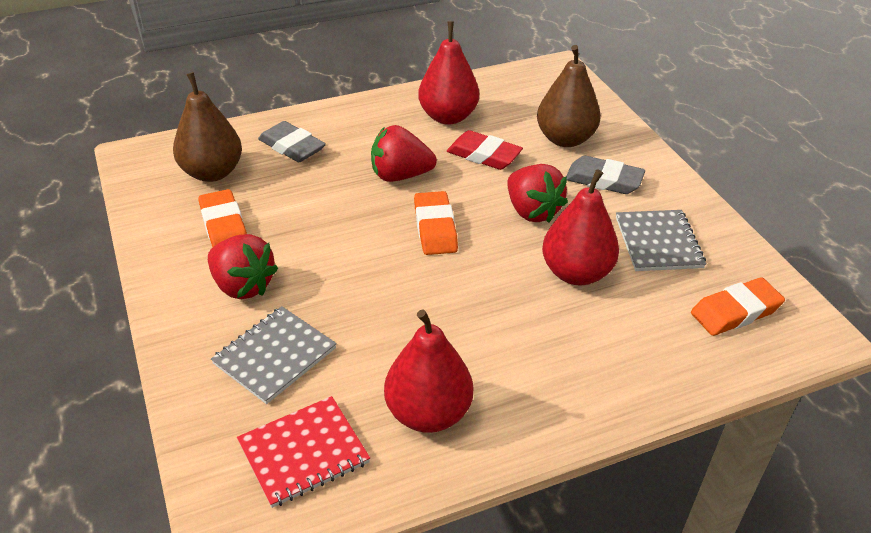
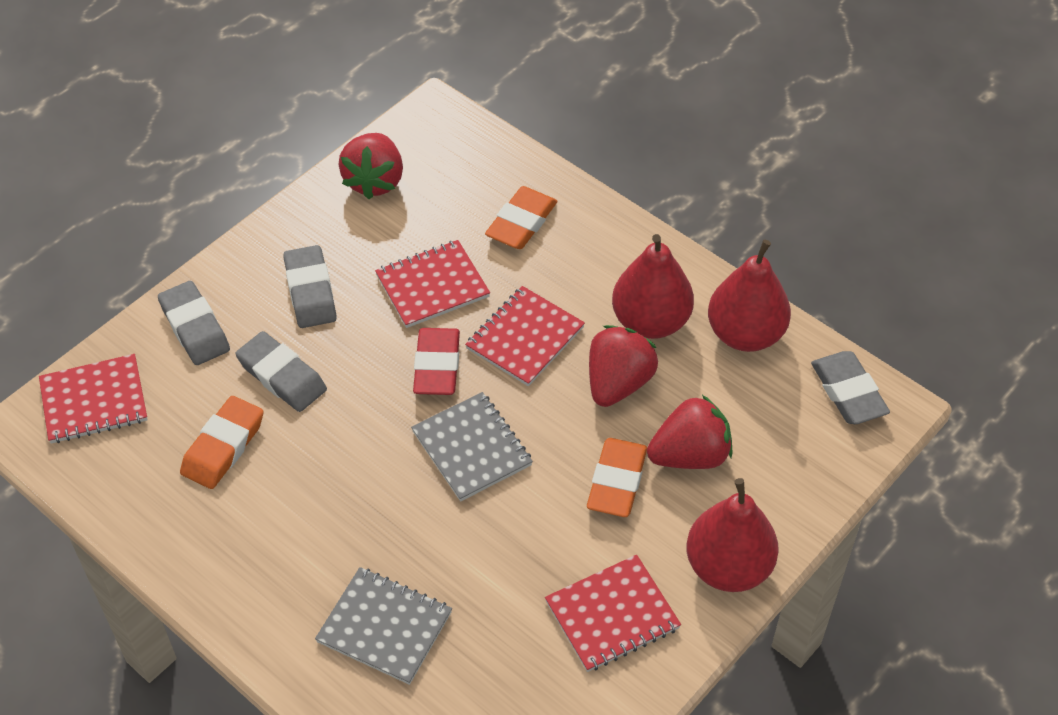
brown pear: [173,72,242,182] [537,45,601,147] = 2 -> none = 0
grey eraser: [258,121,326,162] [566,156,645,194] = 2 -> [158,281,230,365] [235,331,327,412] [283,245,337,328] [811,351,890,424] = 4
red notebook: [237,396,370,508] = 1 -> [39,354,148,443] [375,240,490,328] [465,286,585,386] [545,555,681,672] = 4

